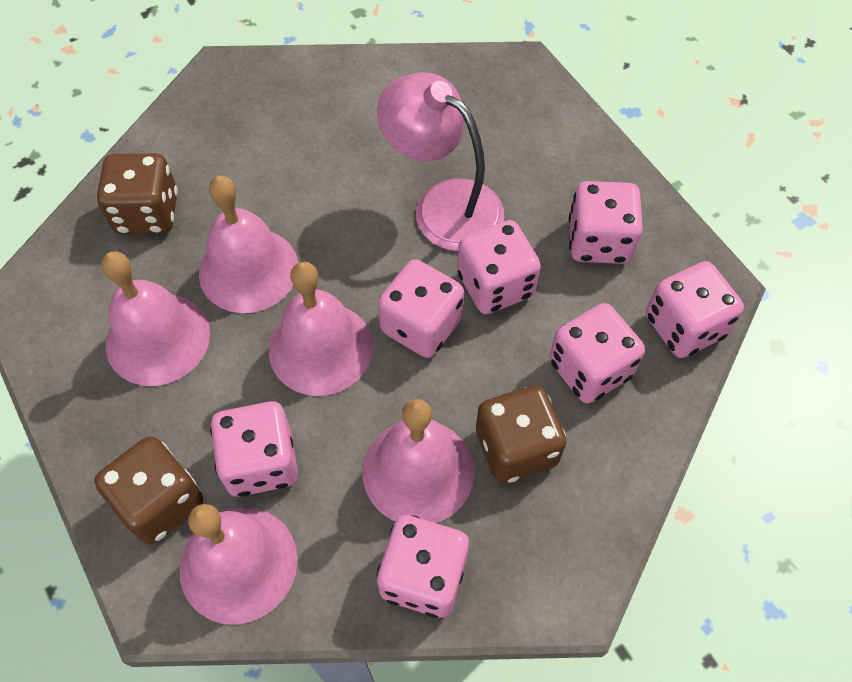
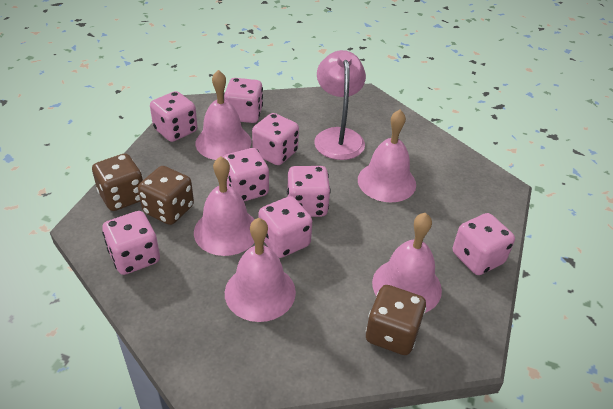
pink dice: [210,401,298,497] [376,515,469,618] [378,259,464,358] [457,220,541,314] [549,303,645,403] [569,181,643,264] [646,261,744,358] = 7 -> [102,211,160,275] [150,91,197,142] [223,148,269,201] [224,78,263,123] [252,113,299,165] [259,196,312,258] [287,166,331,217] [453,213,515,275] = 8

